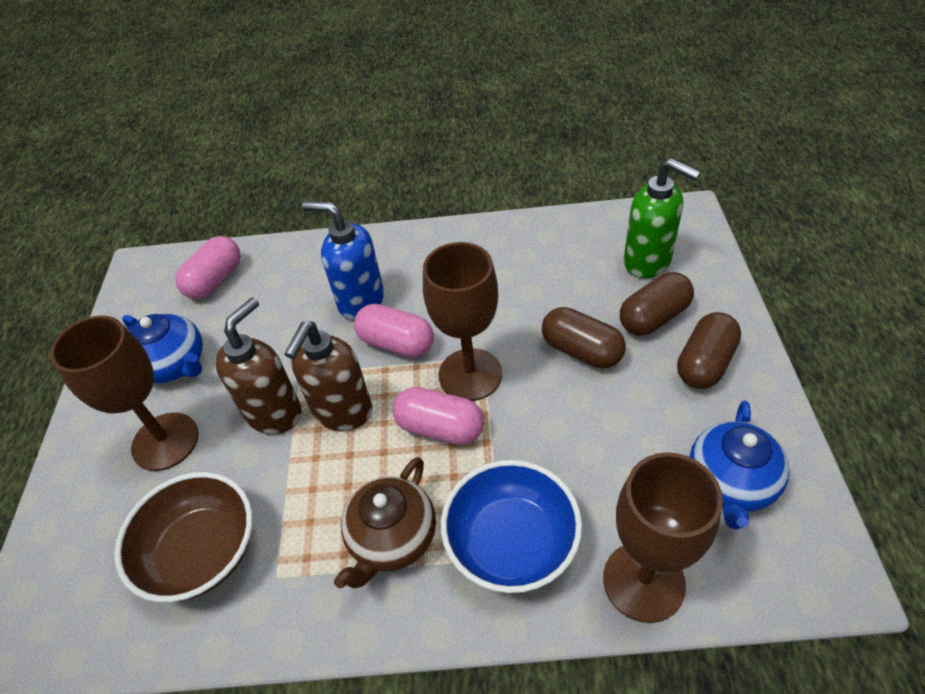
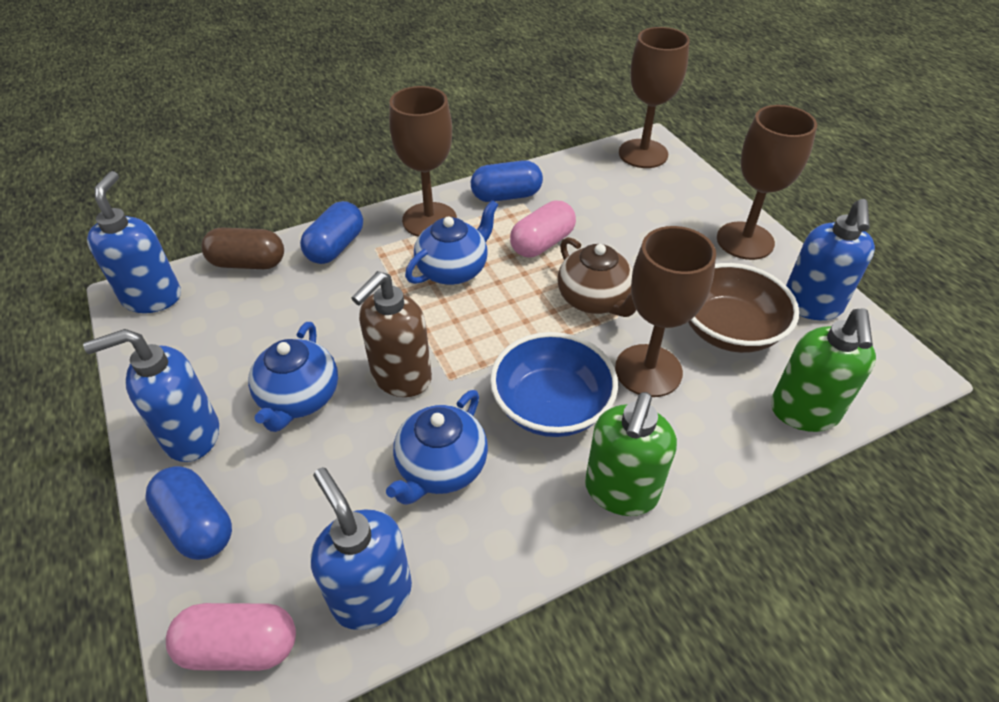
blue capsule: none = 0 -> [145,466,232,560] [300,201,363,264] [471,160,543,202] = 3
blue soap dispenser: [302,201,384,320] = 1 -> [83,329,219,462] [87,171,181,313] [311,467,412,630] [786,199,875,320] = 4
blue teapot: [122,314,203,383] [690,400,790,530] = 2 -> [248,322,338,432] [386,390,488,505] [405,200,498,285] = 3
brown capsule: [542,307,626,368] [620,272,694,336] [677,312,741,389] = 3 -> [201,227,284,269] = 1
brown goblet: [50,315,199,471] [423,242,502,401] [603,452,723,623] = 3 -> [389,86,457,237] [615,226,716,397] [619,27,690,168] [717,105,817,260] = 4
brown soap dispenser: [215,297,302,434] [284,322,372,431] = 2 -> [351,271,432,397] = 1
green soap dispenser: [624,158,701,278] = 1 -> [585,392,677,516] [771,308,876,432] = 2
pink capsule: [175,236,241,299] [354,304,434,358] [393,387,484,445] = 3 -> [166,603,296,671] [510,201,576,257] = 2

